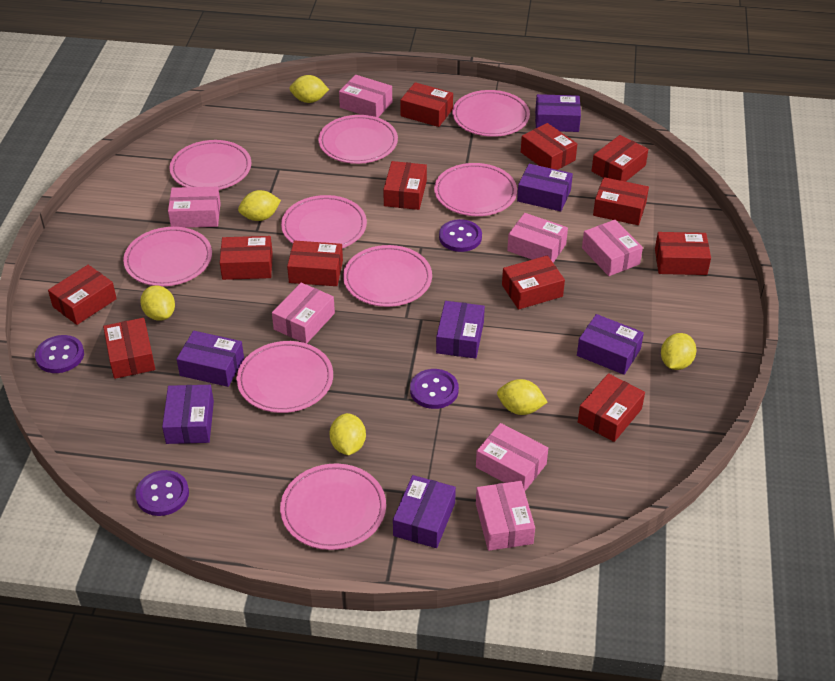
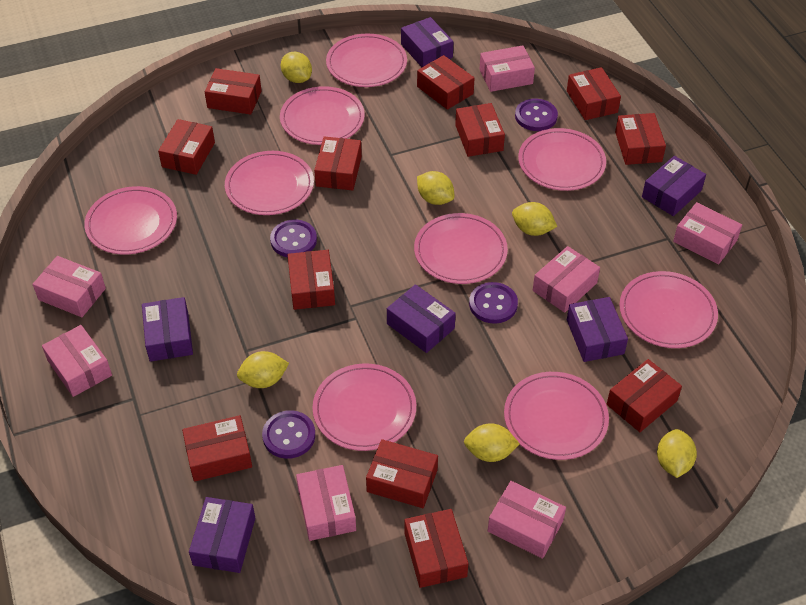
purple box: [162,385,214,444] [177,331,244,387] [393,475,456,548] [436,301,485,359] [517,164,573,211] [535,94,581,132] [577,314,644,375] = 7 -> [142,297,193,362] [189,497,255,573] [387,284,456,353] [401,17,453,67] [567,297,628,362] [642,156,706,216] = 6

